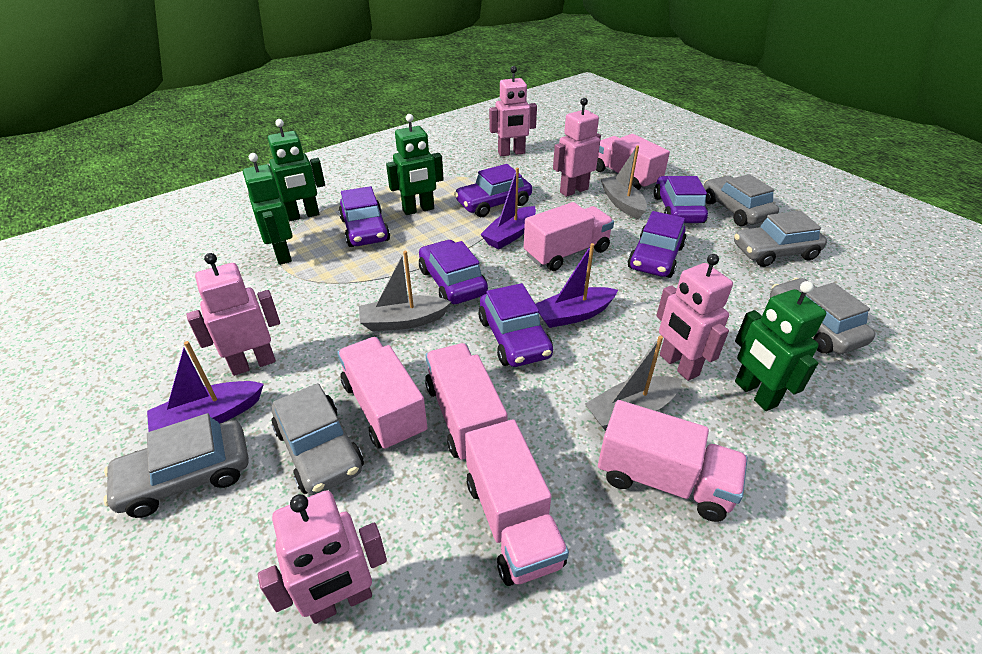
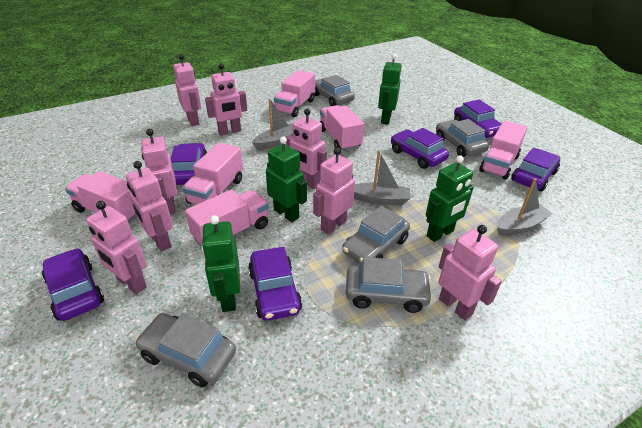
pink robot: [187,253,280,376] [258,490,387,624] [489,66,537,156] [553,98,601,197] [656,254,733,381] = 5 -> [86,201,147,294] [126,161,173,251] [141,129,177,214] [173,54,201,126] [205,63,247,135] [286,109,327,189] [313,147,355,235] [439,225,502,320] = 8
purple boat: [147,341,264,432] [480,168,536,249] [536,243,618,328] = 3 -> none = 0

